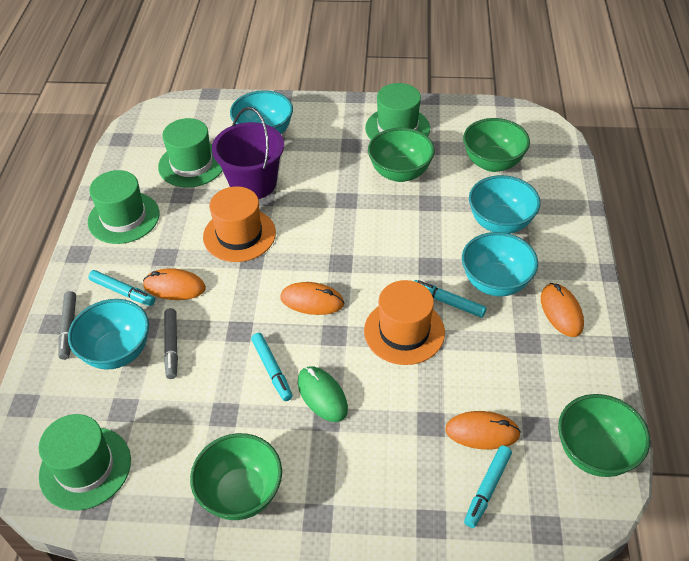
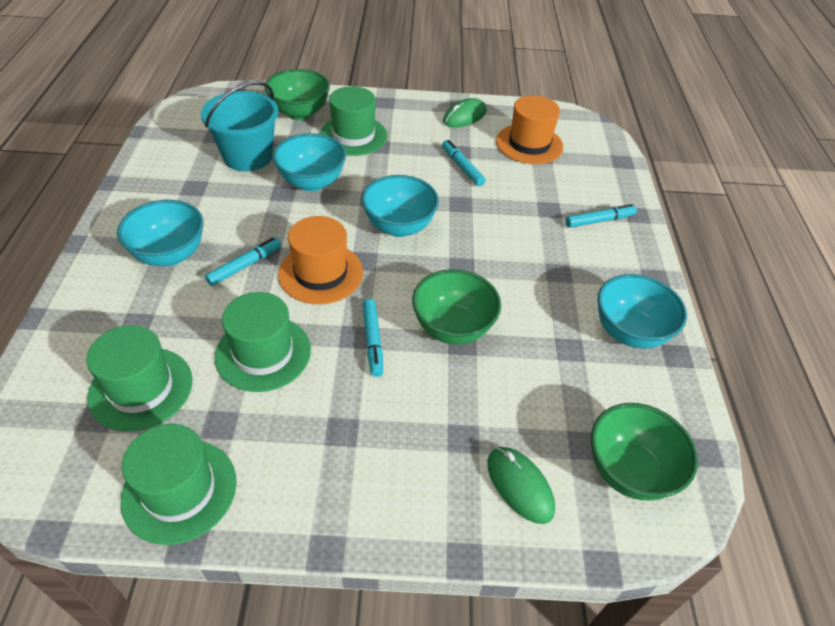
green bowl: [190,433,282,520] [368,128,435,182] [463,118,530,172] [558,394,650,477] = 4 -> [265,69,330,120] [412,269,501,345] [591,403,698,501] = 3
green mouse: [298,366,348,422] = 1 -> [443,98,486,127] [487,447,555,524] = 2
grey marker: [58,291,76,360] [164,308,178,379] = 2 -> none = 0
orange mouse: [143,268,206,300] [281,282,344,315] [445,411,521,449] [541,283,584,337] = 4 -> none = 0
purple bucket: [212,107,284,199] = 1 -> none = 0
turquoise bucket: none = 0 -> [201,81,279,171] = 1

